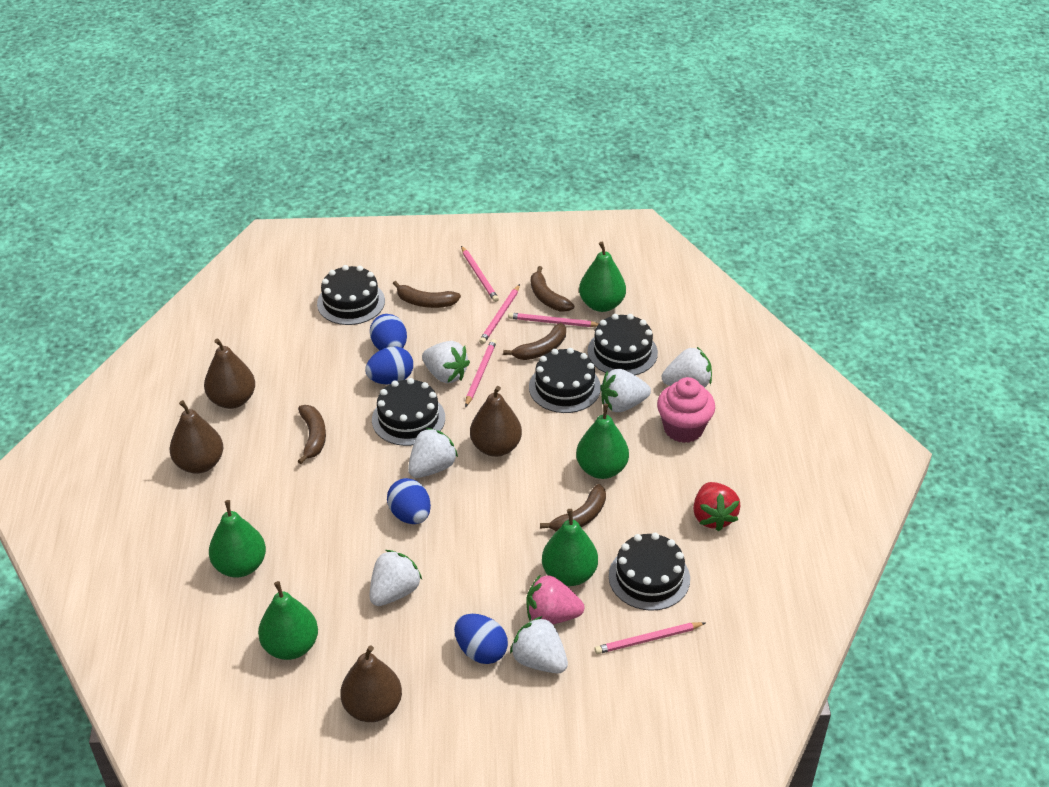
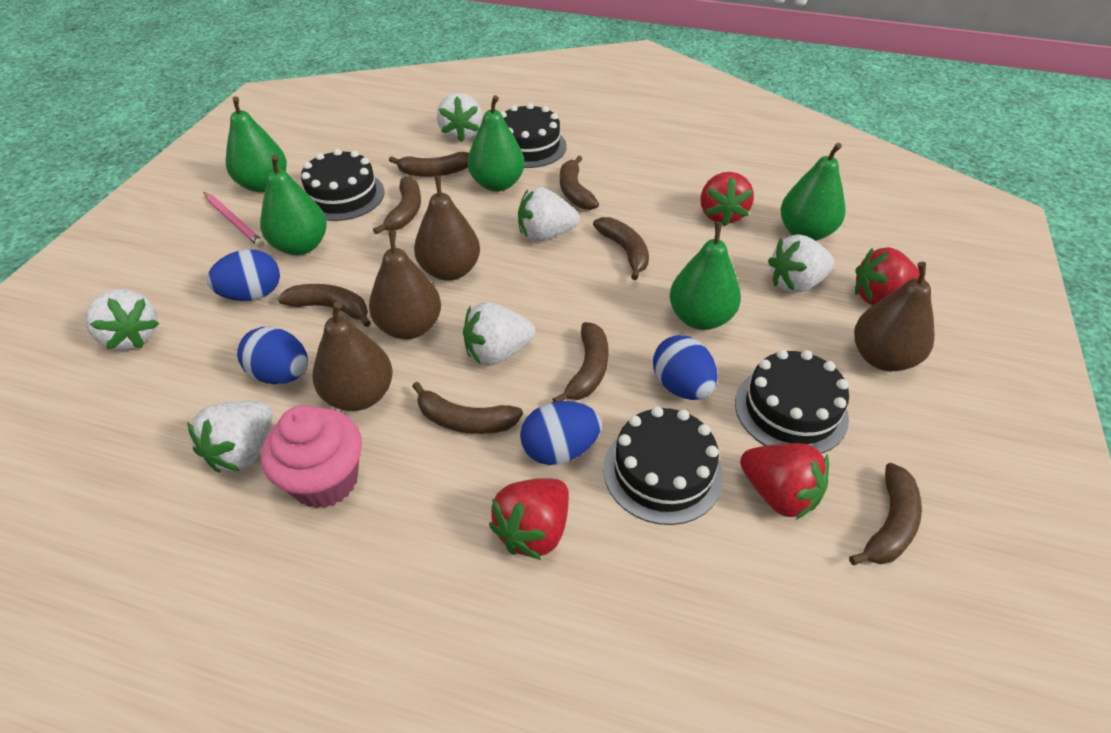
black cake: [317,265,385,325] [372,378,445,446] [529,348,601,413] [588,314,658,375] [609,533,690,611] = 5 -> [301,149,384,221] [500,103,566,168] [604,406,723,525] [735,350,849,454] = 4
brown banana: [298,405,326,464] [393,281,461,308] [503,323,566,360] [531,266,574,312] [540,484,606,532] = 5 -> [278,284,371,327] [373,177,421,234] [389,152,469,177] [412,382,523,434] [552,322,609,402] [560,156,599,210] [593,217,649,280] [849,463,922,565] = 8
pink pencil: [461,246,499,302] [465,339,497,407] [479,284,520,344] [508,313,599,327] [595,622,705,654] = 5 -> [204,192,264,247] = 1
pink strawberry: [526,574,585,624] = 1 -> none = 0
red strawberry: [693,482,741,532] = 1 -> [489,478,569,560] [700,172,754,226] [740,443,829,520] [855,247,926,305] = 4

